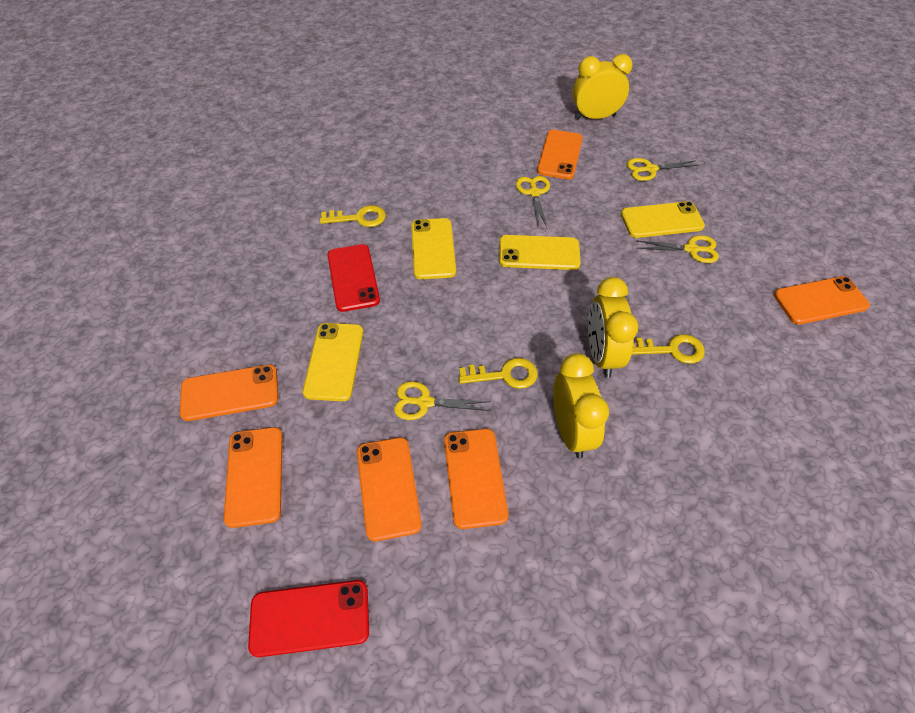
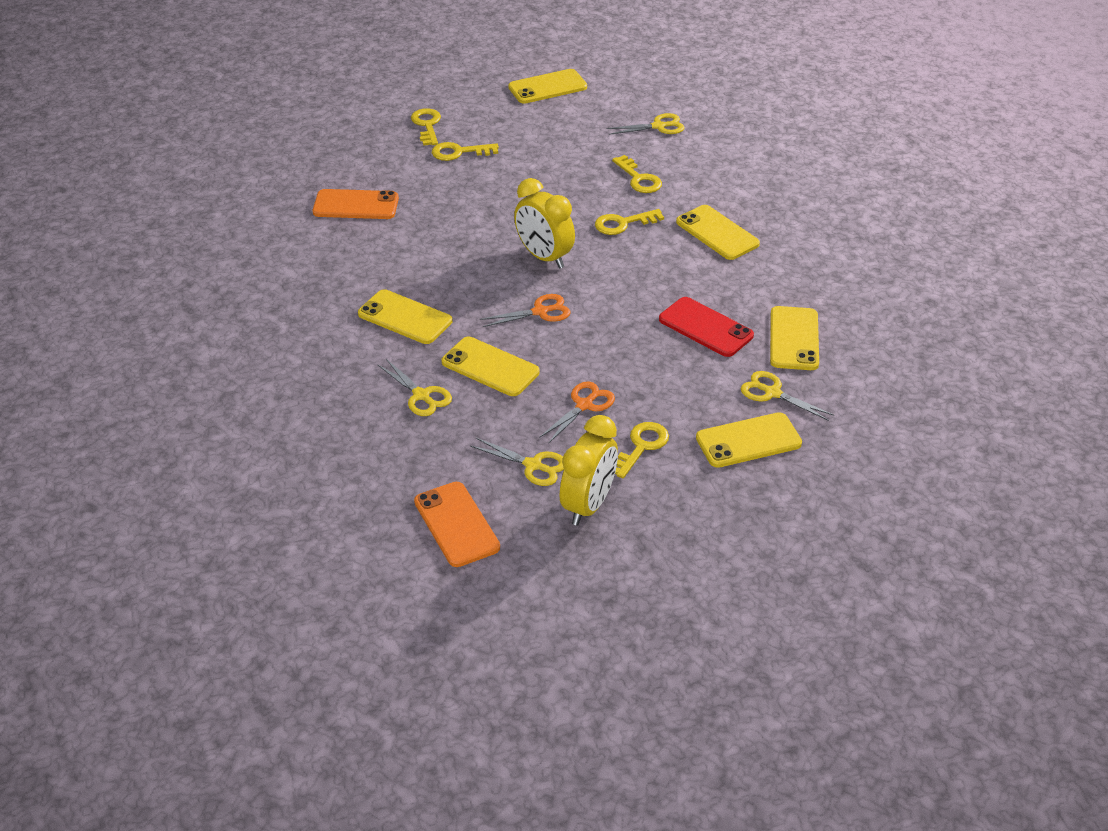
orange phone: [180,365,278,421] [224,427,283,528] [357,437,422,541] [444,429,508,529] [537,130,583,179] [774,276,870,324] = 6 -> [313,189,399,219] [414,482,500,567] = 2
orange scissors: none = 0 -> [480,294,570,327] [539,381,615,444] = 2
red phone: [248,580,369,657] [327,244,380,312] = 2 -> [659,297,754,357] = 1
yellow clock: [553,353,609,458] [572,54,633,120] [588,277,638,378] = 3 -> [514,178,575,269] [560,415,618,526] = 2
yellow key: [320,205,386,227] [459,358,538,389] [631,334,705,364] = 3 -> [411,108,441,146] [432,142,499,161] [595,209,664,235] [612,155,662,193] [615,422,669,478] = 5
yellow phone: [303,323,363,401] [411,218,456,279] [499,235,581,270] [621,201,705,238] = 4 -> [358,289,452,344] [442,337,540,396] [508,69,587,104] [676,205,760,260] [696,412,802,468] [770,306,819,370] = 6

